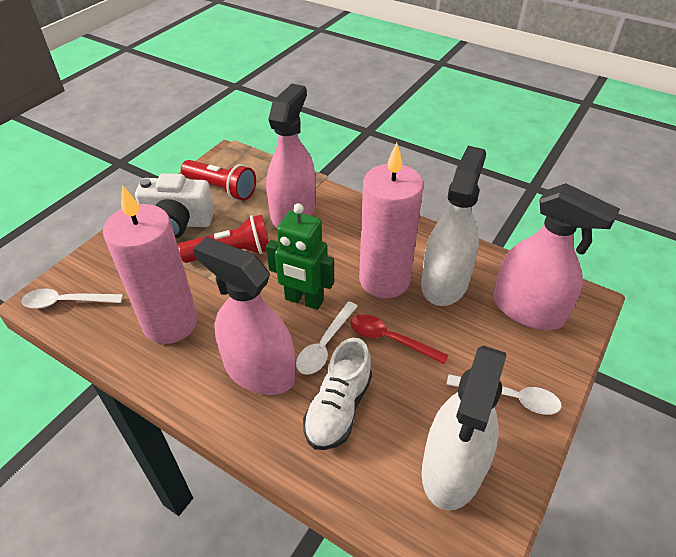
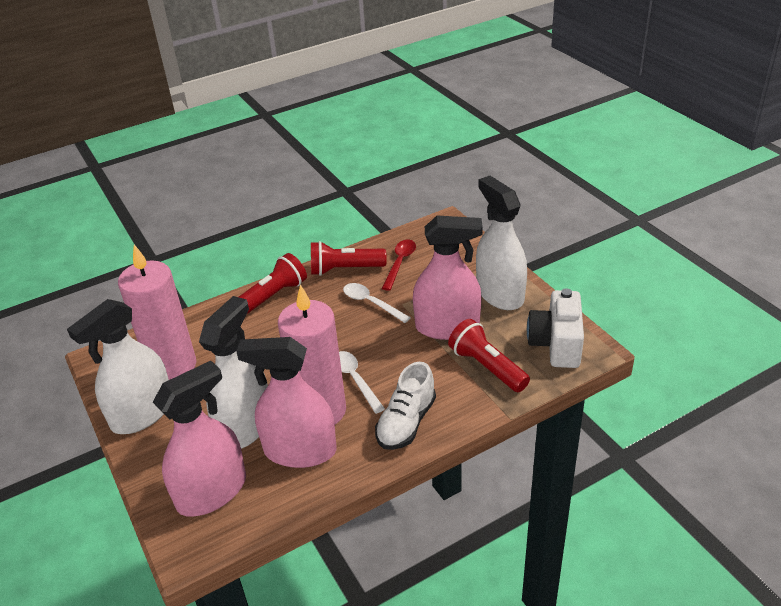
green robot: [266,203,334,310] = 1 -> none = 0
red flashlight: [179,214,269,263] [181,160,256,201] = 2 -> [239,253,307,315] [311,241,387,276] [448,319,530,392] = 3
white spoon: [22,288,123,309] [296,301,358,375] [446,374,562,415] = 3 -> [339,351,385,414] [343,283,411,323] = 2
white spray bottle: [421,146,486,306] [422,345,506,510] = 2 -> [67,299,169,434] [199,296,268,449] [476,176,527,310] = 3

